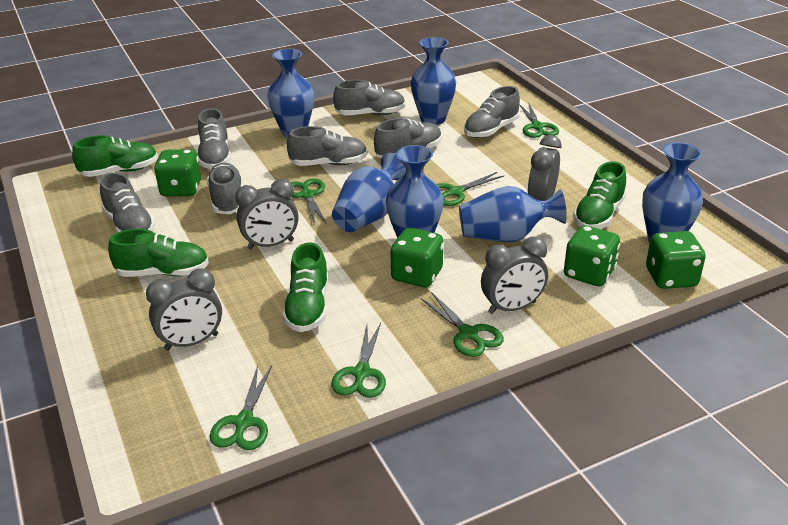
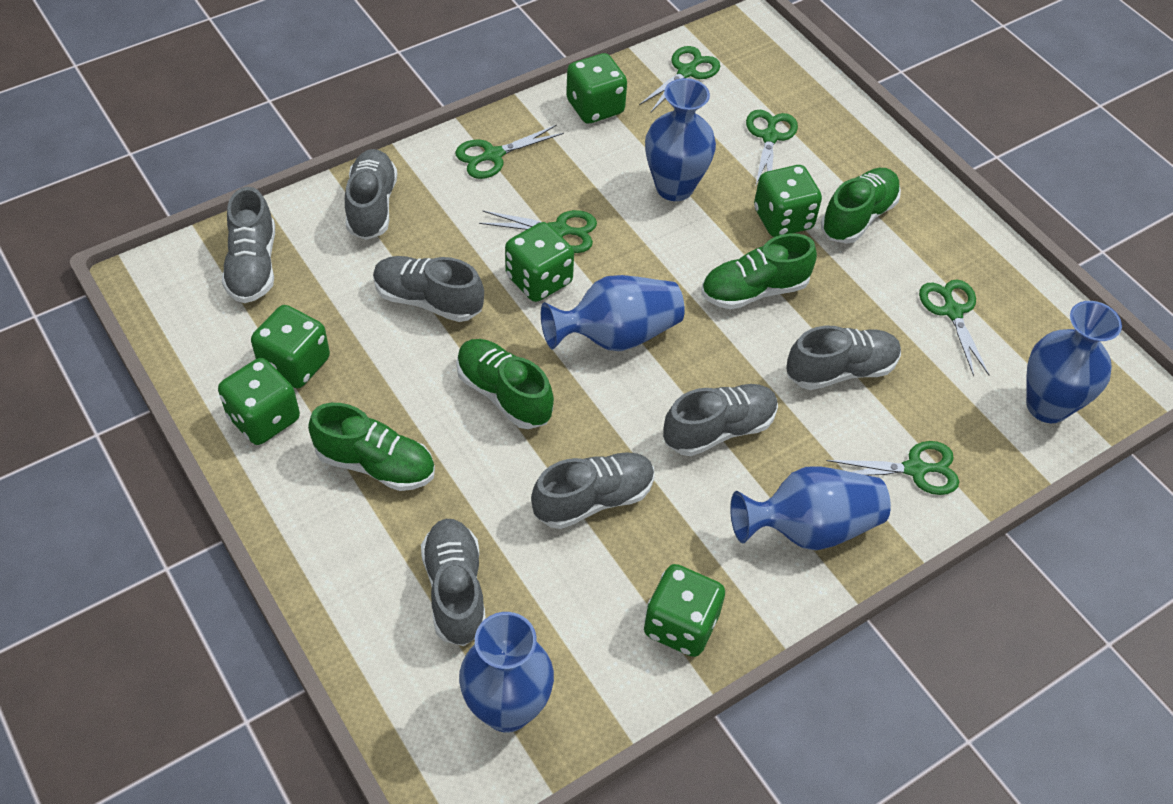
blue vase: [267,49,314,137] [332,153,406,232] [386,145,444,238] [411,37,456,125] [459,186,567,242] [642,143,703,243] = 6 -> [459,612,554,733] [541,275,685,351] [645,78,716,201] [730,467,891,550] [1026,301,1122,423] = 5
green dice: [154,149,201,196] [390,227,444,287] [564,225,620,286] [646,231,706,289] = 4 -> [218,358,300,445] [251,305,330,388] [505,222,574,302] [566,53,627,123] [644,564,725,657] [754,165,822,237] = 6
grey clock: [146,268,222,351] [235,179,299,250] [481,236,548,314] [528,135,561,201] = 4 -> none = 0

